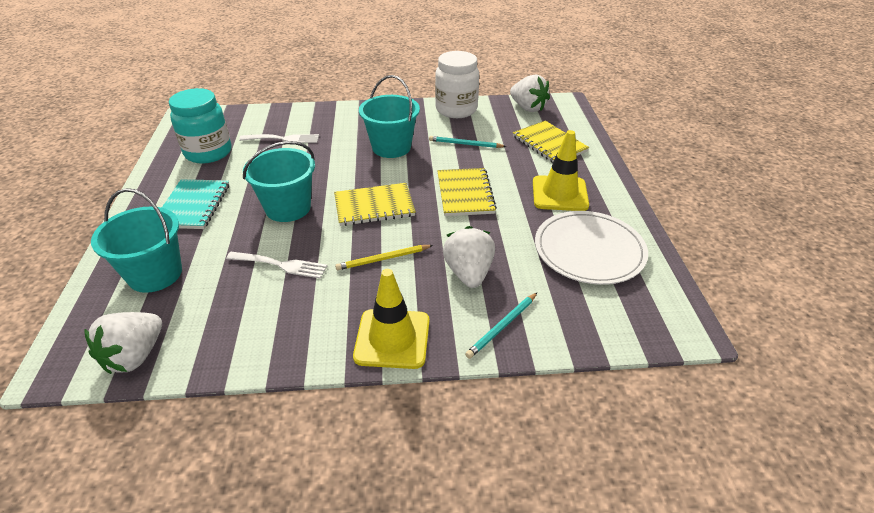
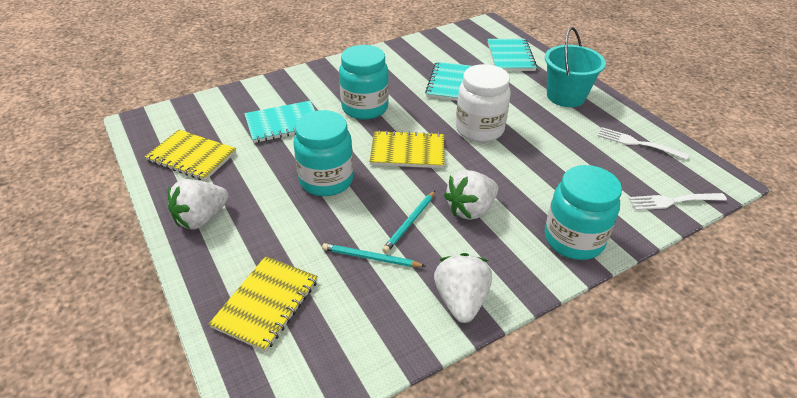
turquoise bucket: [91,188,182,293] [243,141,315,222] [359,75,420,158] = 3 -> [545,27,606,107] = 1
turquoise jar: [169,88,232,164] = 1 -> [294,110,354,196] [339,45,389,120] [545,165,622,260] = 3
turquoise notebook: [162,179,229,229] = 1 -> [244,101,315,143] [425,62,472,101] [488,39,537,71] = 3
white plate: [535,211,648,285] = 1 -> none = 0
yellow pencil: [335,245,433,270] = 1 -> none = 0
yellow traffic cone: [353,269,429,369] [533,130,589,211] = 2 -> none = 0

